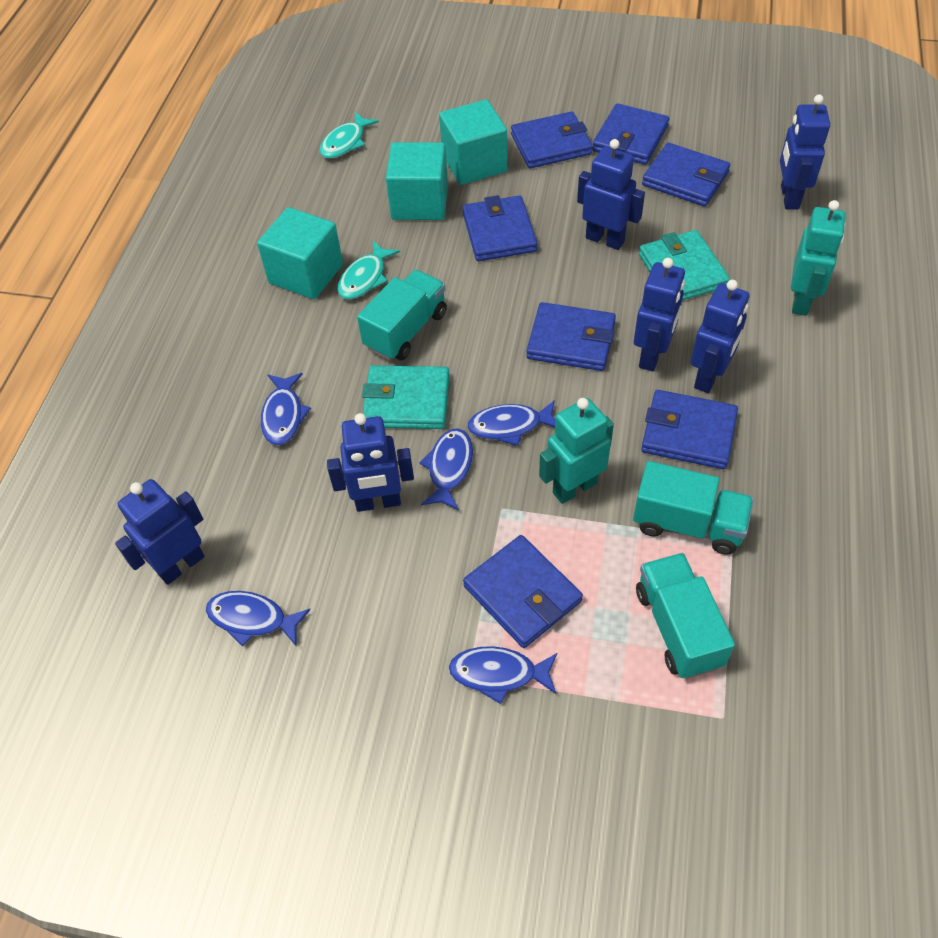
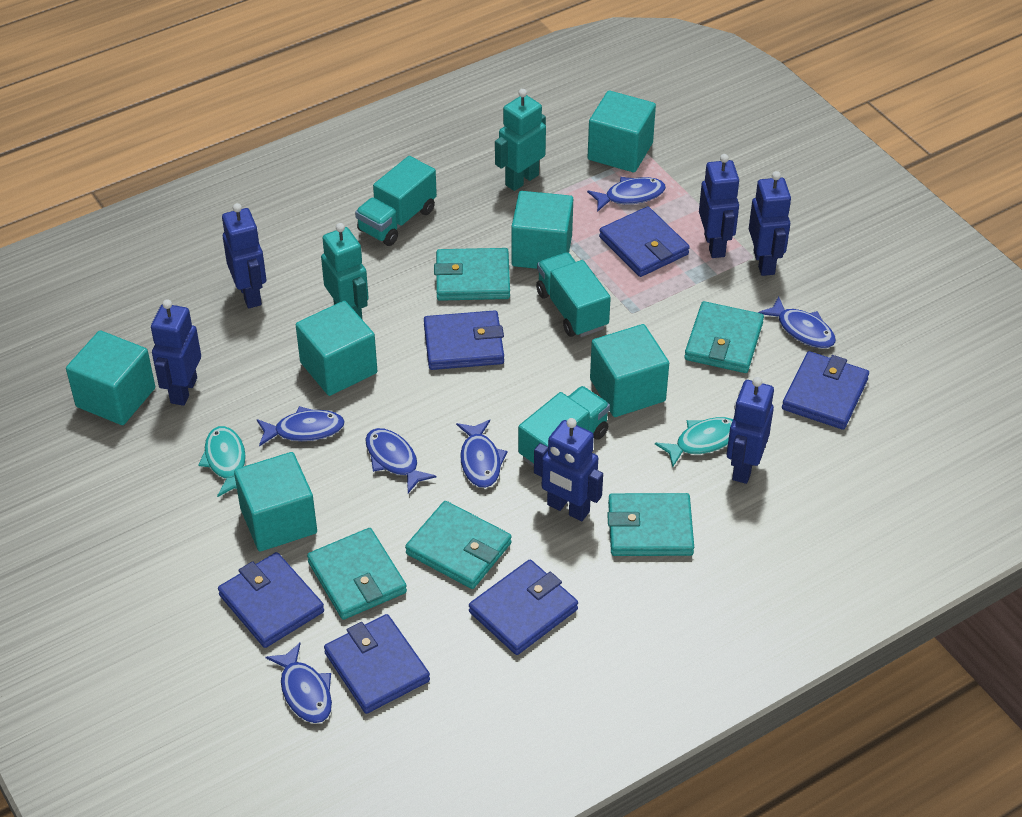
blue fish: [206,591,310,646] [261,373,311,445] [419,428,473,511] [449,646,557,704] [467,400,555,446] = 5 -> [257,406,345,446] [265,643,332,723] [365,428,436,493] [456,420,508,488] [587,177,666,212] [758,296,836,348] = 6
blue wallet: [462,195,537,261] [463,535,583,648] [511,111,593,168] [526,302,616,371] [592,103,669,165] [641,390,738,469] [642,143,730,207] = 7 -> [218,552,324,648] [324,614,430,714] [424,310,504,370] [469,560,578,655] [599,206,690,277] [782,351,869,430] = 6
turquoise cube: [257,207,343,299] [386,142,448,220] [439,99,507,185] = 3 -> [66,330,155,425] [234,452,317,551] [296,301,377,396] [511,191,573,269] [588,91,656,172] [590,324,669,417] = 6
turquoise wallet: [362,365,450,429] [639,230,730,300] = 2 -> [307,528,407,620] [405,501,512,589] [434,248,510,301] [607,493,694,556] [684,301,764,373] = 5

